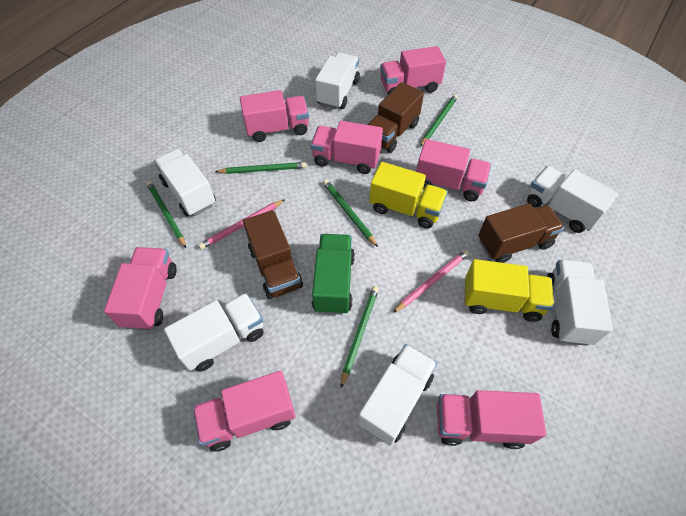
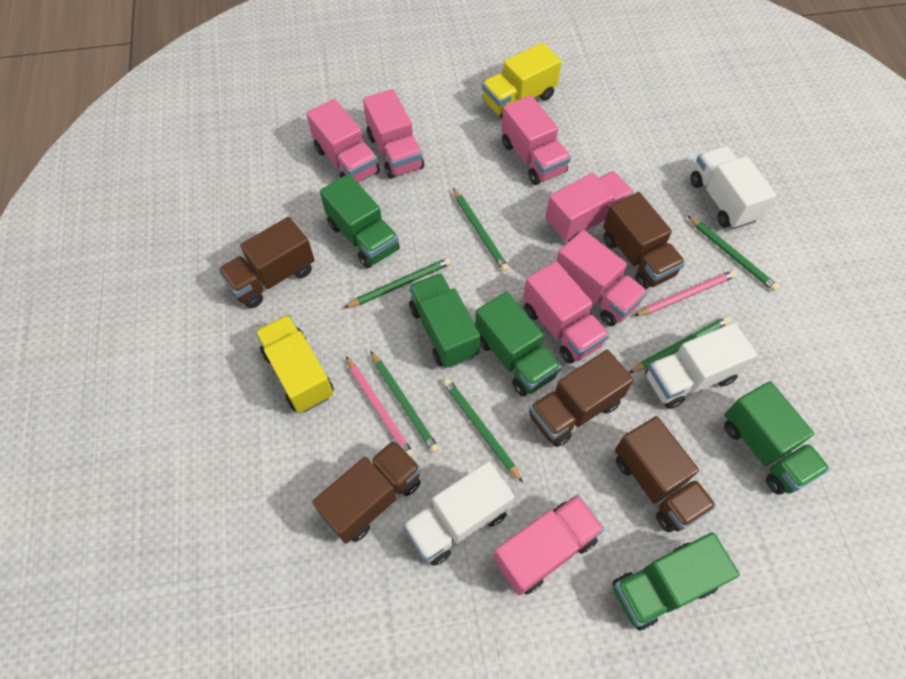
brown truck: [243,210,303,299] [368,82,424,153] [478,203,564,263] = 3 -> [218,217,315,308] [312,440,421,544] [529,350,634,447] [603,192,685,289] [615,416,716,532] = 5
green pencil: [146,181,186,248] [215,162,307,174] [323,179,378,247] [341,286,379,388] [420,94,458,147] = 5 -> [344,258,451,308] [370,351,439,453] [443,378,523,483] [453,188,509,272] [629,316,730,373] [687,215,779,291] = 6
green truck: [312,234,355,315] = 1 -> [320,174,400,268] [409,273,481,368] [475,292,561,396] [612,532,740,630] [724,381,830,495] = 5
white truck: [154,149,216,217] [164,293,263,372] [315,52,360,109] [358,344,437,446] [527,166,618,233] [547,260,613,346] = 6 -> [403,461,514,566] [645,323,757,409] [690,146,776,229] = 3

